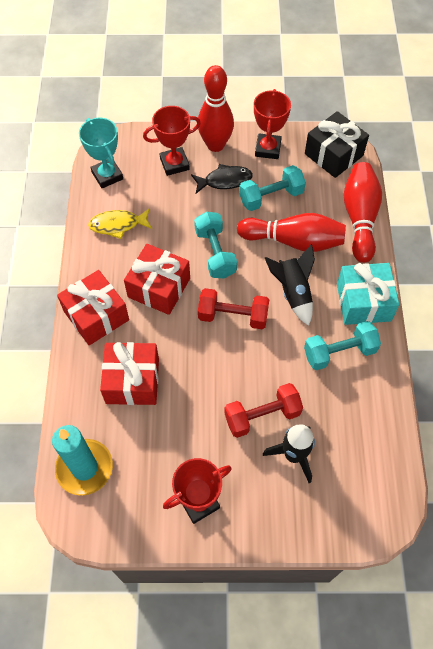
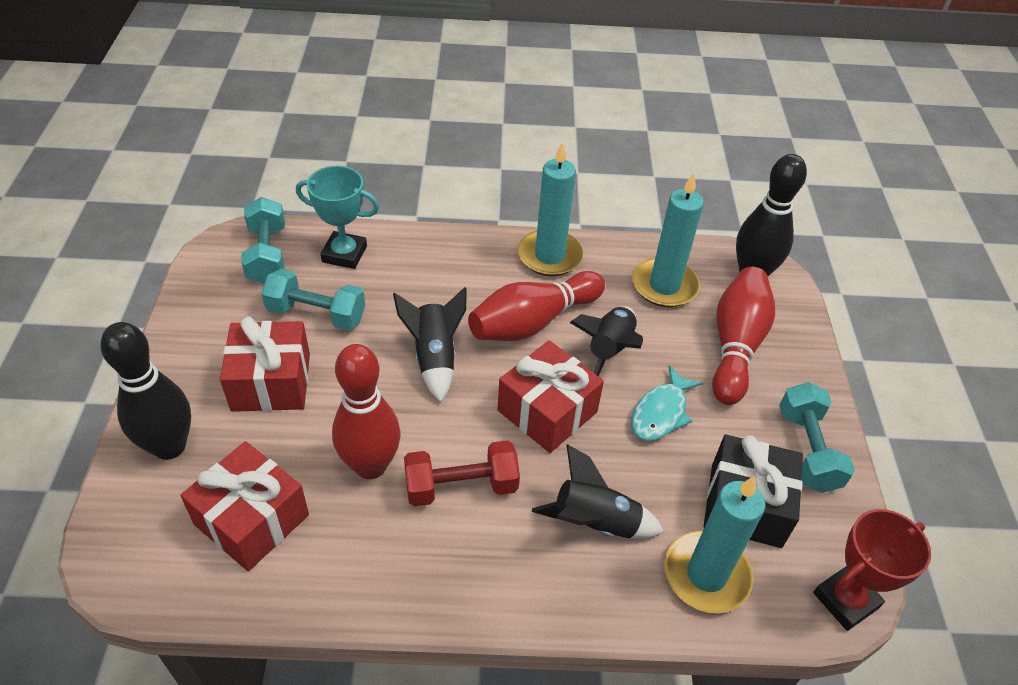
black bowling pin: none = 0 -> [100,322,191,460] [736,154,807,276] = 2
black fish: [191,164,253,193] = 1 -> none = 0
black rocket: [263,424,315,483] [265,244,315,326] = 2 -> [393,287,466,402] [532,444,664,538] [570,306,643,376] = 3
red dumbbell: [198,288,269,329] [224,383,303,438] = 2 -> [404,440,520,506] = 1
red trophy: [143,106,201,176] [163,458,232,524] [254,89,291,159] = 3 -> [813,509,931,631] = 1
turquoise candle: [52,425,113,496] = 1 -> [517,141,584,276] [632,173,704,307] [664,476,765,613] = 3
turquoise fish: none = 0 -> [631,365,703,441] = 1
turquoise gift: [337,263,399,325] = 1 -> none = 0
yellow fish: [88,208,152,239] = 1 -> none = 0

